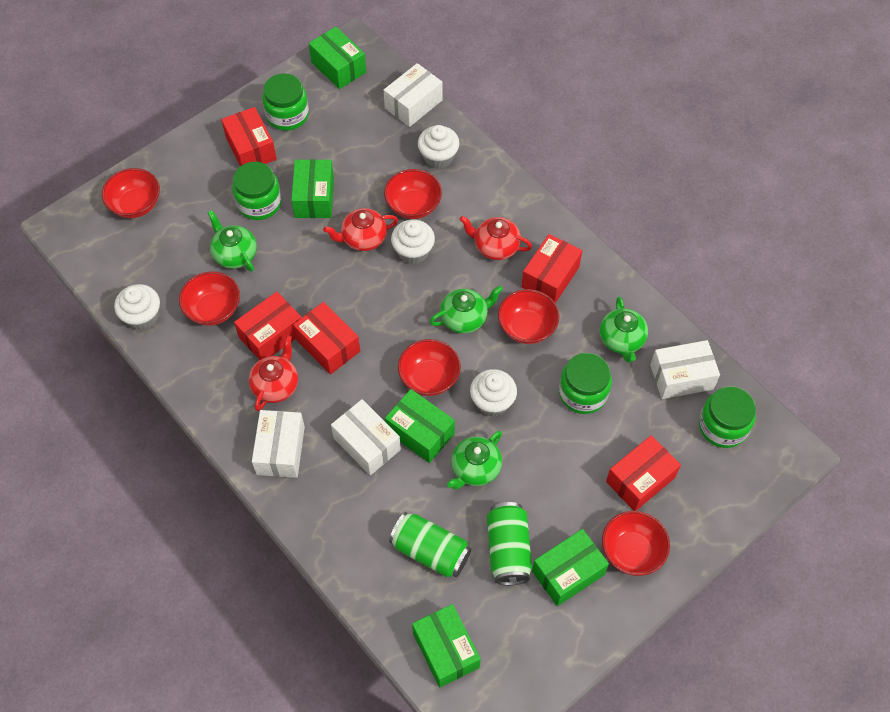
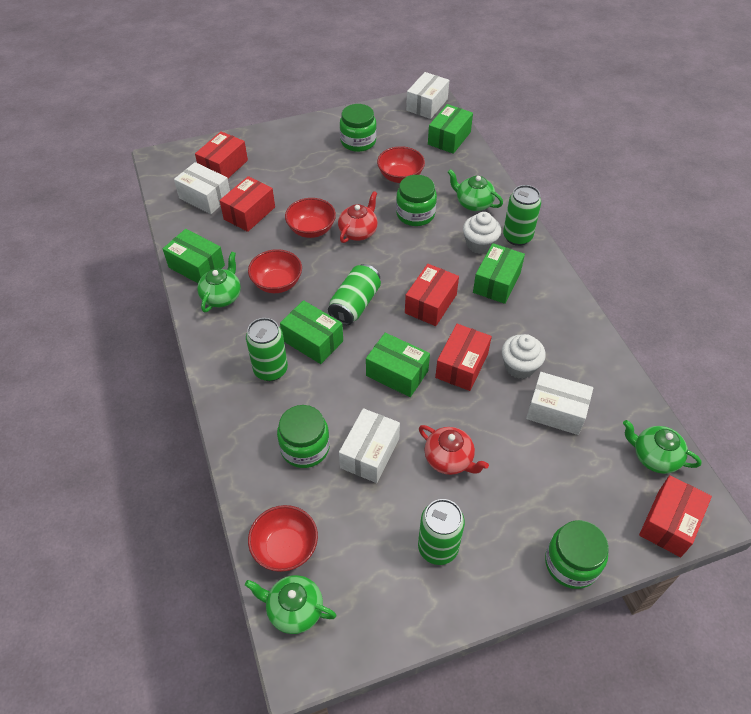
green can: [389,512,471,577] [487,502,532,585] = 2 -> [246,318,288,381] [328,264,381,325] [418,499,465,565] [503,185,541,246] = 4
red bowl: [102,168,160,218] [179,272,240,326] [384,169,442,219] [398,339,461,396] [498,289,559,344] [602,511,670,576] = 6 -> [248,249,302,293] [248,505,318,572] [285,198,336,238] [377,146,425,183] = 4
red teapot: [249,335,298,411] [323,208,398,251] [459,216,532,260] = 3 -> [338,191,378,243] [419,425,489,475] = 2
white cupcake: [114,284,160,330] [391,219,435,264] [418,125,459,169] [470,369,517,416] = 4 -> [463,212,501,254] [502,334,546,379] = 2

